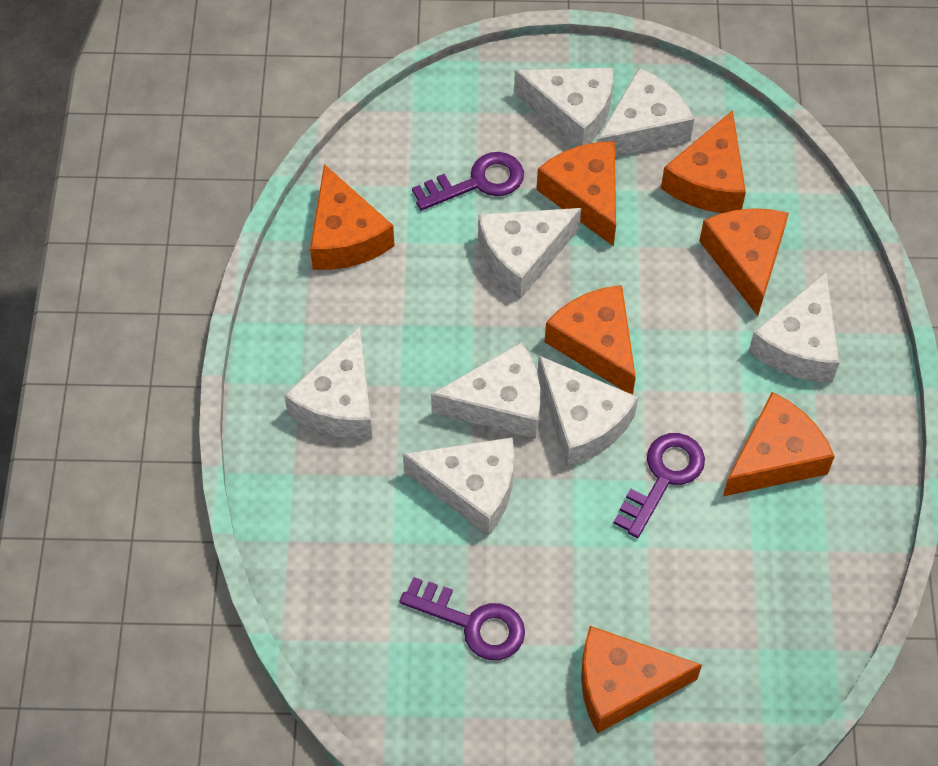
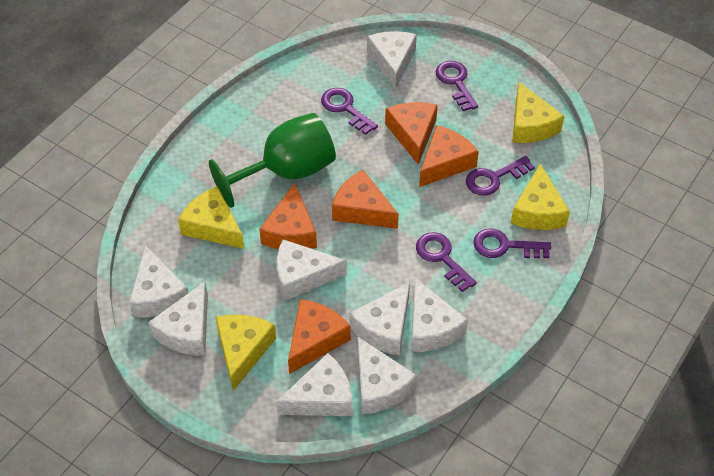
green goblet: none = 0 -> [209,113,336,208] = 1
orange cheese: [310,164,395,270] [537,141,616,246] [545,285,636,395] [581,626,702,734] [661,110,746,213] [699,208,789,316] [723,392,835,496] = 7 -> [259,183,317,249] [288,299,351,374] [332,170,399,229] [385,102,438,165] [419,125,479,187] = 5
purple key: [399,577,525,660] [412,152,524,211] [614,433,705,538] = 3 -> [321,88,378,135] [416,232,477,292] [436,61,478,111] [466,156,535,196] [473,228,551,258] = 5
yellow cheese: none = 0 -> [178,186,244,249] [215,315,276,391] [511,164,570,230] [512,82,564,143] = 4

